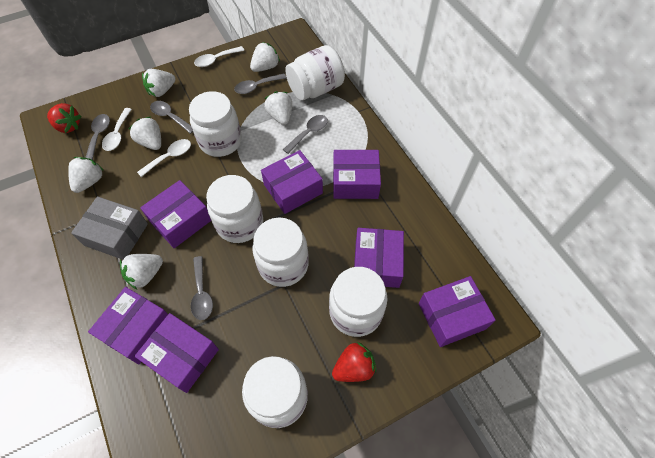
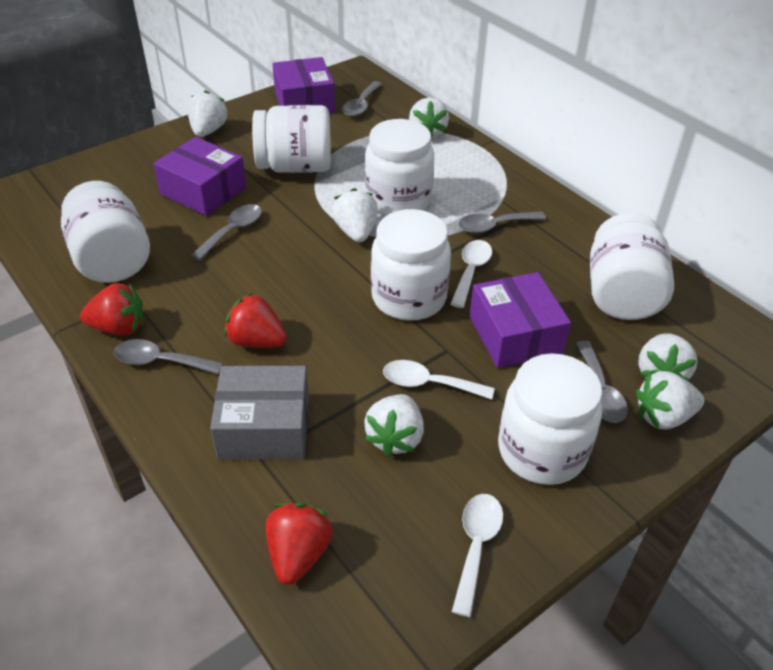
purple box: [88,287,168,365] [135,313,219,393] [140,180,211,248] [261,150,323,214] [333,150,381,199] [354,228,404,288] [419,276,496,347] = 7 -> [153,137,246,216] [272,57,335,113] [469,272,571,368] = 3
red strawberry: [47,103,81,133] [332,342,376,382] = 2 -> [80,283,144,336] [224,293,287,348] [266,503,333,585] = 3

